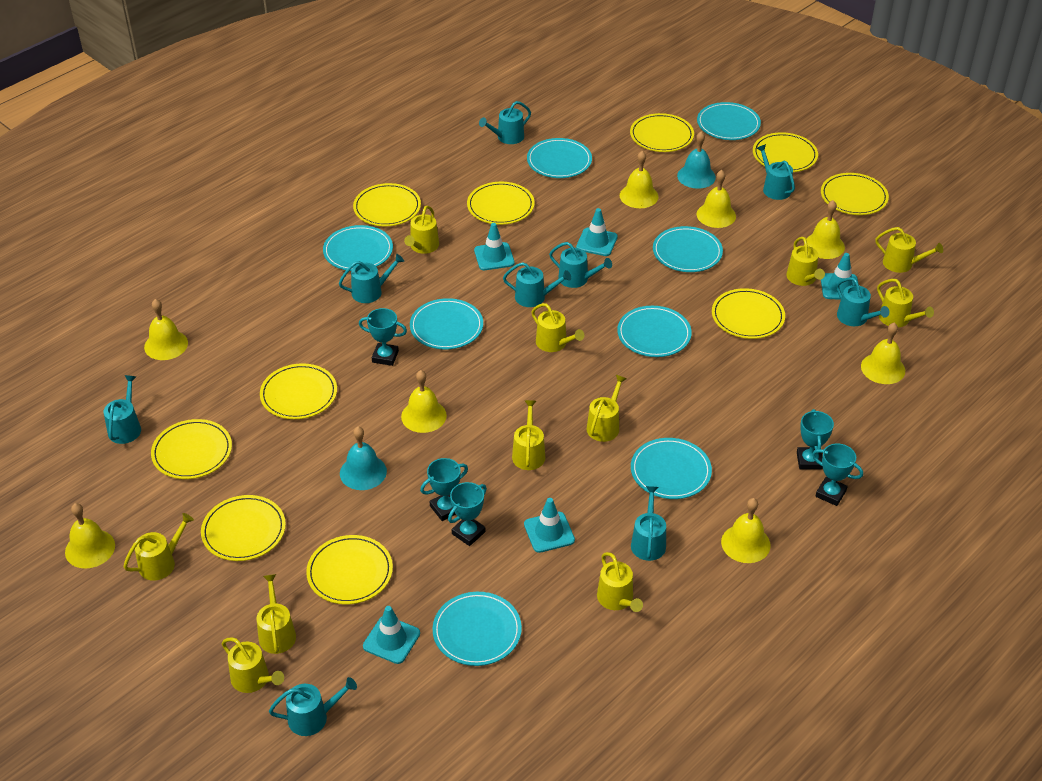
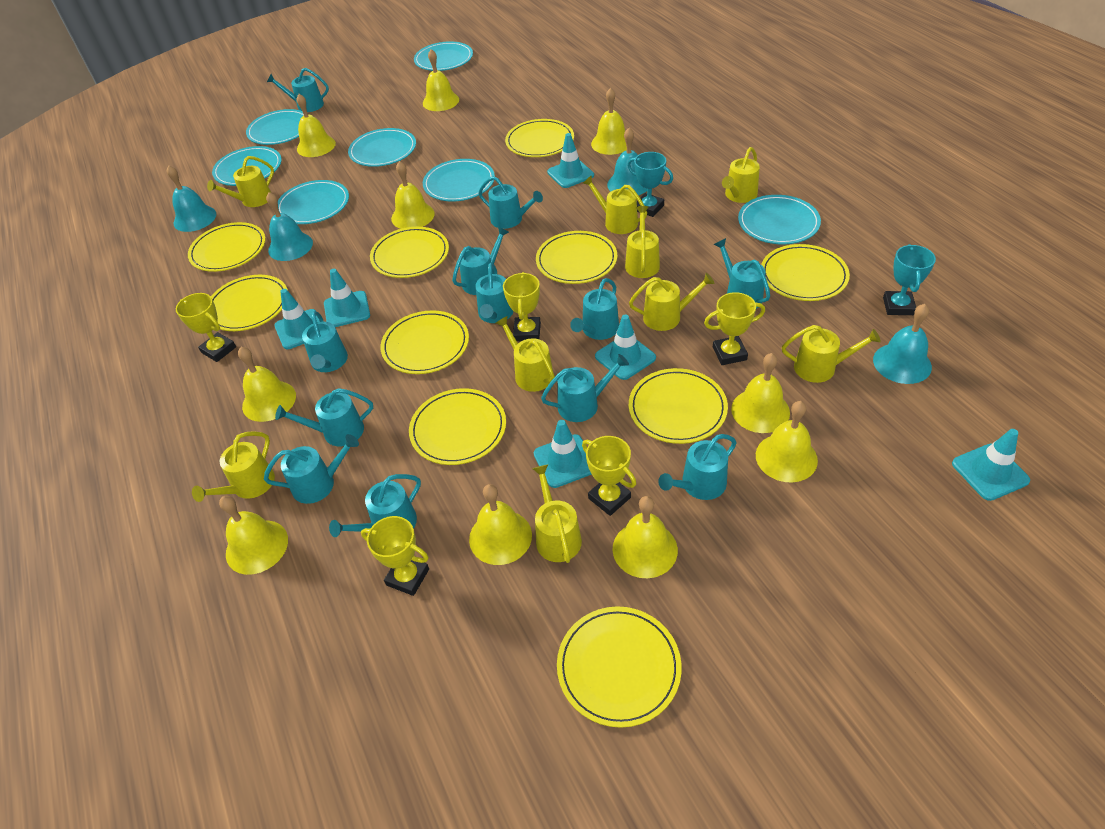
turquoise bell: [340,427,387,490] [677,131,716,189] = 2 -> [166,165,217,232] [266,192,313,261] [607,128,647,195] [873,304,932,384] = 4
turquoise plate: [323,225,393,271] [410,298,483,350] [433,592,522,666] [527,138,592,178] [617,306,692,357] [631,438,712,499] [653,226,723,272] [697,102,761,140] = 8 -> [212,146,282,186] [246,109,304,145] [278,180,349,224] [348,128,416,167] [414,41,473,71] [423,159,495,202] [738,195,821,244] = 7
turquoise traffic cone: [363,606,420,664] [474,223,515,270] [524,498,575,553] [576,208,618,256] [821,253,858,300] = 5 -> [274,289,320,349] [324,269,370,327] [534,420,592,488] [547,133,594,188] [595,314,656,380] [952,429,1030,501] = 6
turquoise trophy: [359,308,407,366] [420,458,468,521] [448,482,487,546] [797,409,834,470] [812,443,863,506] = 5 -> [627,152,673,217] [883,244,936,315] = 2
turquoise watering can: [104,375,141,444] [269,677,357,736] [339,254,404,303] [479,101,531,144] [503,262,571,307] [549,242,612,288] [631,486,666,561] [757,144,795,200] [836,277,889,326] = 9 -> [264,434,359,504] [267,68,329,112] [275,388,373,446] [302,311,348,372] [329,474,421,537] [452,226,509,295] [475,263,513,323] [478,176,543,229] [541,354,629,422] [570,278,619,340] [658,434,737,500] [714,238,770,309] = 12
yellow bell: [65,503,115,569] [144,299,188,360] [401,370,447,433] [620,151,659,208] [697,170,736,228] [721,498,771,563] [806,200,845,259] [861,322,905,384] = 8 -> [219,496,288,575] [238,347,296,422] [296,94,336,157] [391,161,435,229] [423,49,459,111] [469,484,532,565] [591,88,627,155] [613,496,678,578] [731,353,790,433] [756,401,818,482] = 10
yellow trophy: none = 0 -> [176,293,236,362] [361,516,429,596] [503,272,541,341] [582,436,636,516] [704,292,765,365] = 5
yellow watering can: [123,513,194,581] [222,637,284,693] [256,574,296,654] [404,206,439,254] [512,400,545,470] [532,303,584,352] [586,375,627,442] [597,552,643,612] [786,237,825,286] [875,227,943,273] [877,279,934,327] = 11 -> [192,431,275,502] [207,156,274,207] [496,316,555,392] [532,465,582,563] [583,175,647,234] [625,206,660,278] [629,273,715,331] [722,147,760,203] [782,325,881,383] = 9

